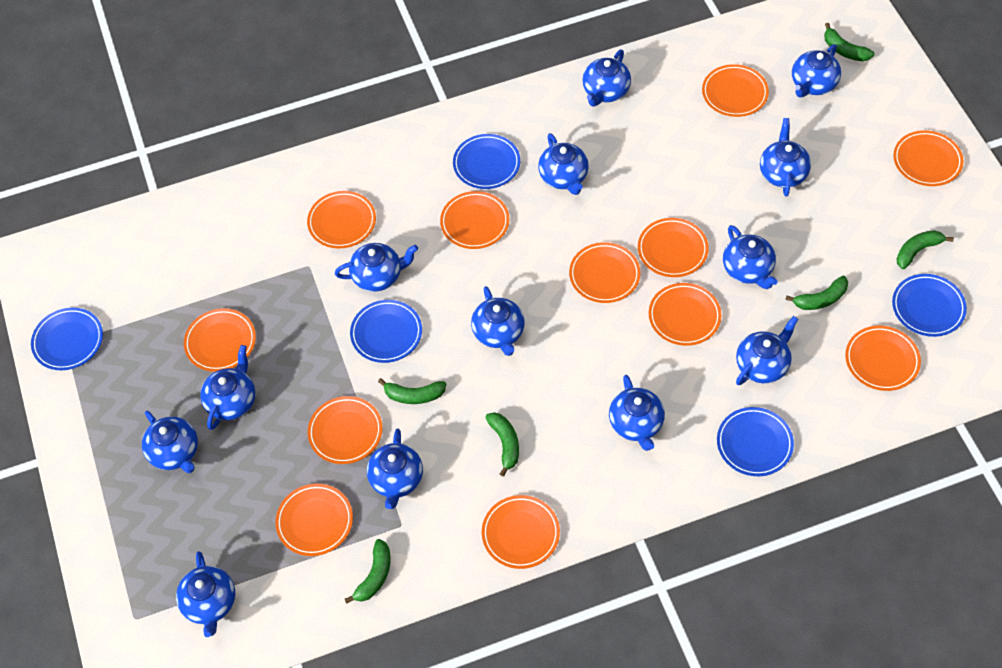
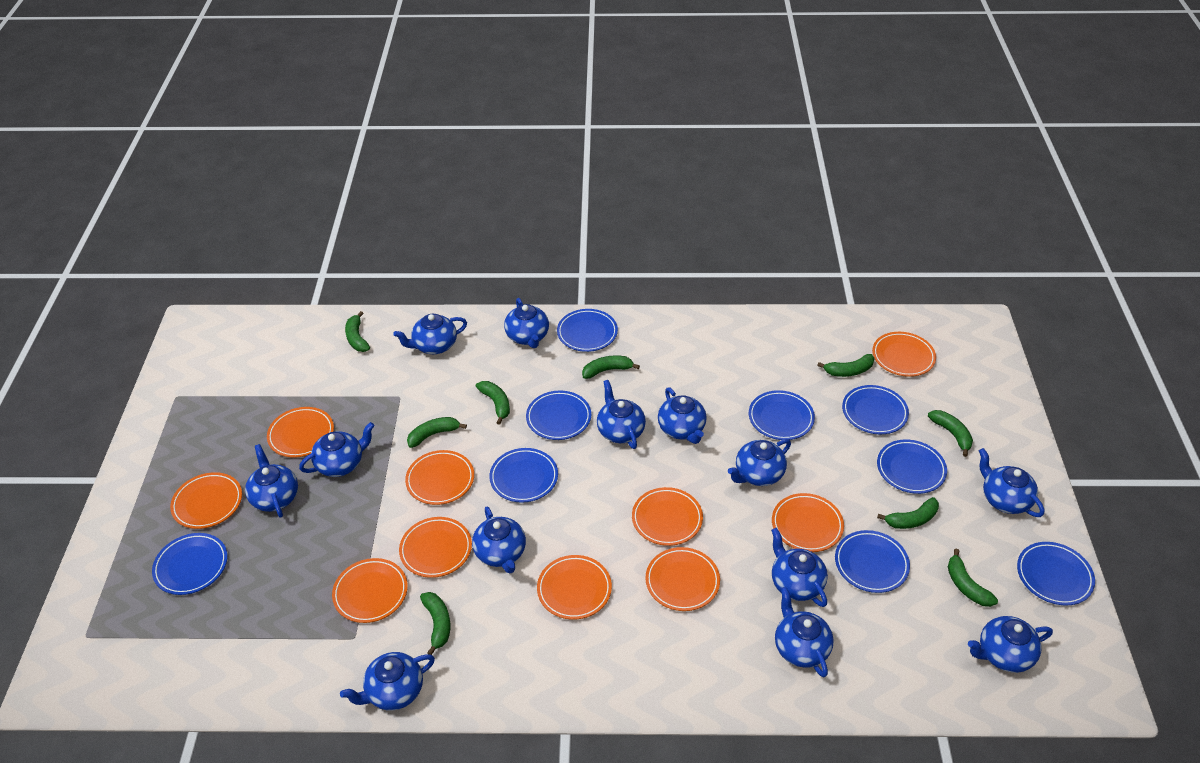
blue plate: [31,308,103,370] [350,300,422,363] [453,134,520,189] [717,407,794,476] [892,274,967,337] = 5 -> [152,533,227,595] [490,448,558,502] [526,391,591,440] [557,309,618,352] [749,390,815,440] [835,530,910,593] [842,385,909,434] [877,439,947,494] [1017,542,1095,606] = 9
green banana: [345,539,391,604] [378,378,446,404] [485,412,519,477] [785,276,848,310] [824,23,874,61] [896,230,954,269] = 6 -> [345,311,370,352] [407,417,467,448] [420,592,450,655] [476,381,510,425] [582,355,640,379] [817,354,875,377] [877,497,939,529] [928,410,973,457] [948,549,998,607] = 9
orange plate: [184,308,256,372] [275,484,353,556] [307,191,376,249] [308,396,383,464] [440,191,509,249] [482,495,560,569] [569,242,640,303] [638,218,709,277] [649,283,722,346] [702,64,769,117] [845,326,921,391] [893,130,963,186] = 12 -> [170,472,242,529] [267,407,334,458] [332,558,408,623] [399,517,472,578] [405,450,474,505] [537,555,612,620] [632,487,703,546] [645,547,720,611] [772,493,844,552] [872,332,936,377] = 10

